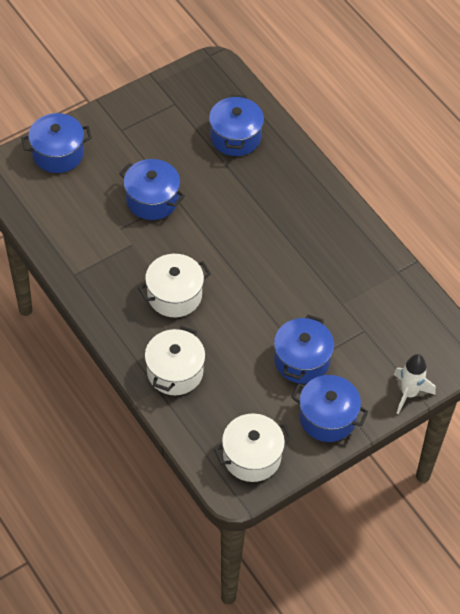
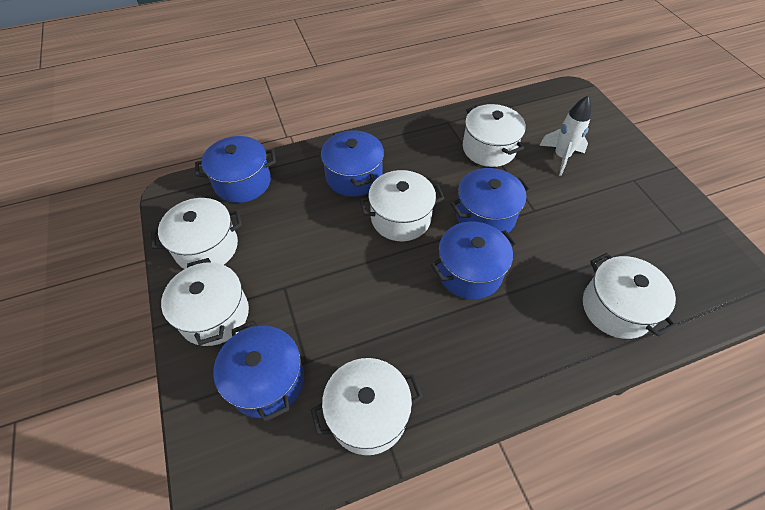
white pot: [138,254,211,317] [145,326,206,395] [214,413,292,482] = 3 -> [151,198,242,269] [161,258,249,346] [311,358,423,455] [359,170,445,241] [463,104,526,167] [583,253,676,339] = 6

